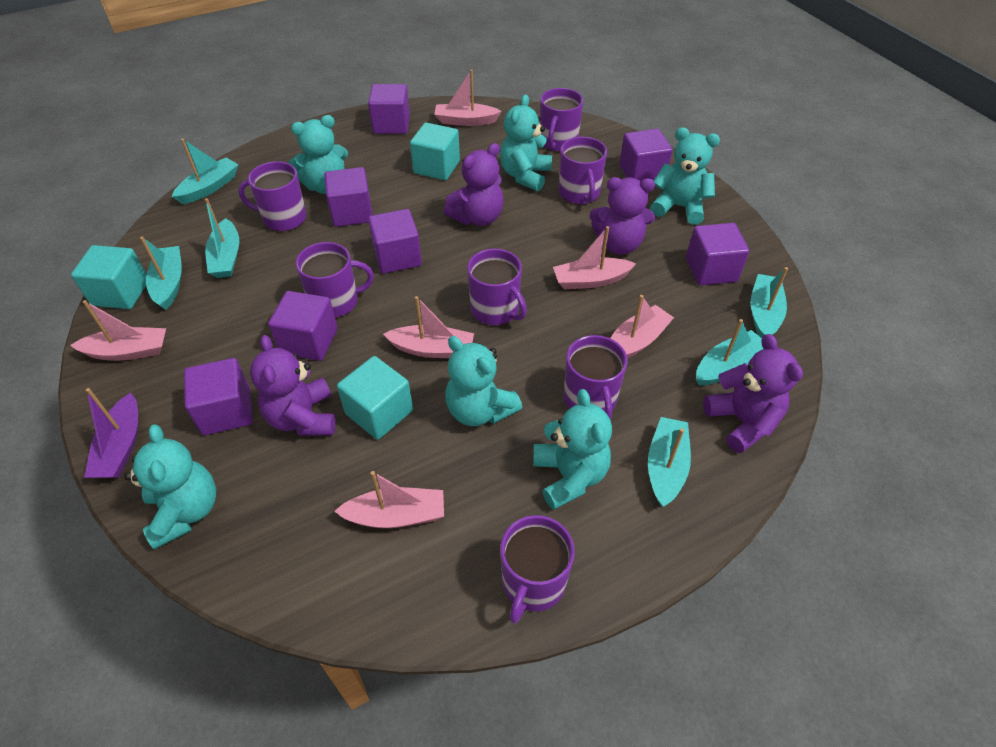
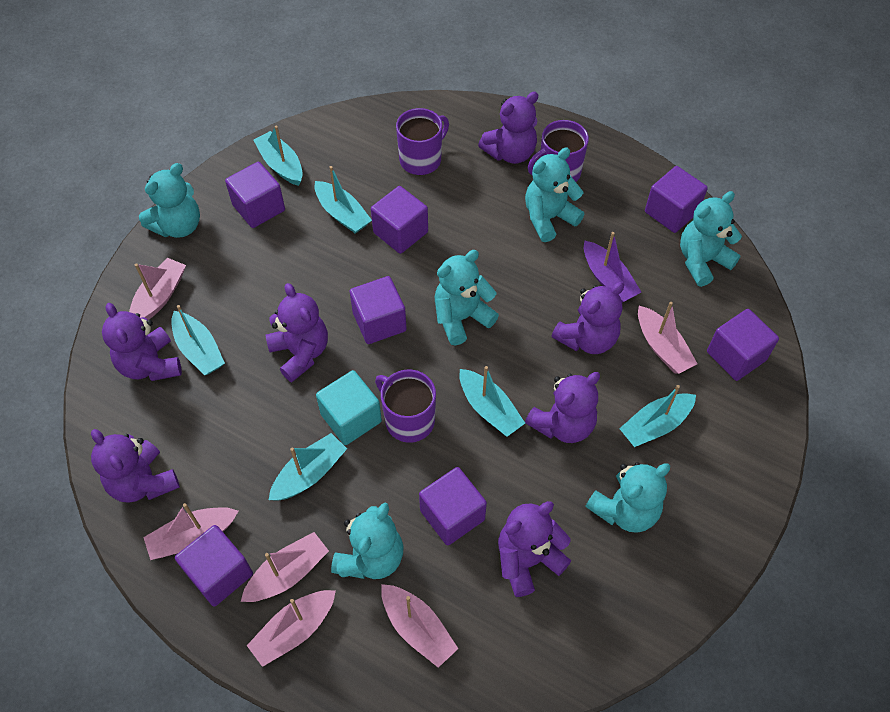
purple mug: [238,161,307,231] [296,242,374,318] [467,249,527,325] [500,515,575,624] [540,88,583,152] [559,137,607,204] [564,335,627,420] = 7 -> [375,370,436,443] [396,108,449,175] [528,120,589,182] = 3
purple teddy bear: [250,335,336,436] [444,143,504,226] [590,177,655,255] [703,334,803,453] = 4 -> [91,429,180,503] [102,303,182,381] [265,283,328,382] [478,92,538,164] [498,501,571,597] [525,372,600,443] [552,282,624,354] = 7
turquoise cube: [71,245,147,309] [337,356,413,440] [410,123,460,180] = 3 -> [316,370,382,445] = 1

